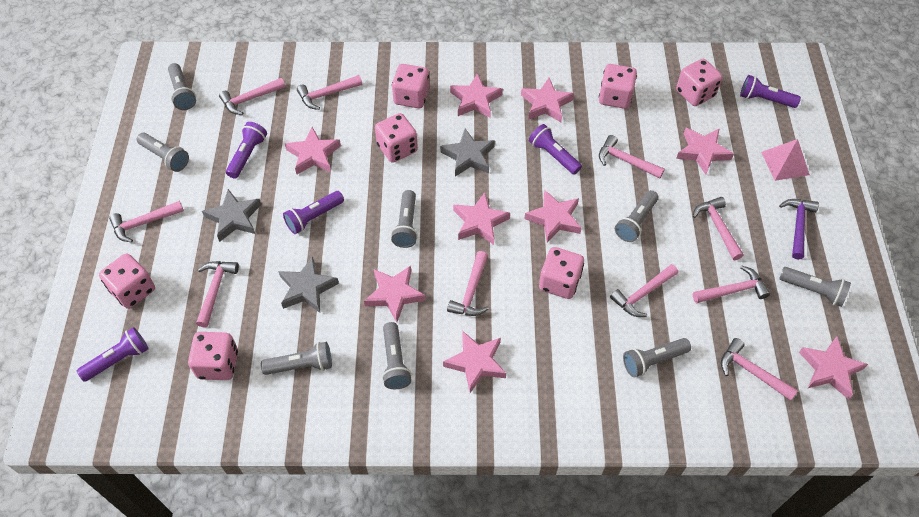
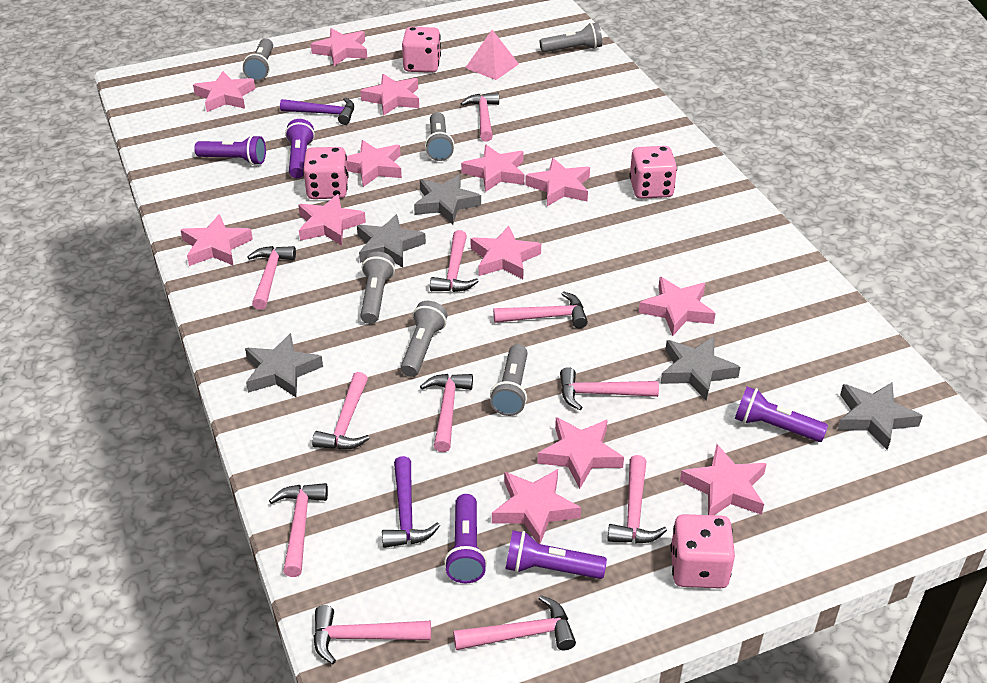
grey flashlight: [137,133,189,172] [168,63,196,110] [261,342,332,375] [382,322,412,389] [391,190,418,248] [615,190,659,242] [623,338,691,378] [779,267,851,307] = 8 -> [243,38,273,81] [360,252,395,324] [400,301,448,377] [425,112,454,161] [490,344,528,416] [540,23,602,52] = 6
grey star: [202,189,261,242] [278,256,339,313] [440,129,495,177] = 3 -> [245,333,323,397] [357,214,426,268] [414,174,481,224] [660,337,740,401] [838,383,923,450] = 5
pink dice: [99,253,155,309] [188,332,238,380] [375,113,418,163] [392,64,429,108] [539,247,584,299] [599,64,637,109] [676,59,723,106] = 7 -> [303,147,348,199] [402,27,441,73] [629,146,677,199] [670,514,735,589] = 4
pink hammer: [109,201,184,243] [196,261,239,328] [219,78,285,115] [297,75,362,110] [447,251,489,316] [599,135,665,179] [610,264,678,317] [693,197,744,260] [693,265,770,303] [721,338,798,401] = 10 -> [247,246,296,310] [269,483,328,577] [312,372,370,450] [313,605,431,664] [420,374,473,452] [430,230,479,292] [453,595,576,650] [460,92,499,141] [493,291,588,328] [560,367,659,410] [607,455,667,544] = 11
pink star: [285,127,341,174] [364,266,426,322] [443,331,506,393] [450,73,503,118] [453,193,510,245] [521,78,574,122] [524,190,582,243] [676,128,734,175] [799,336,868,399] = 9 -> [181,214,253,266] [193,71,255,112] [298,194,366,246] [311,28,367,66] [347,140,402,187] [360,74,419,116] [461,145,524,192] [471,226,541,279] [492,469,581,544] [525,158,590,206] [537,417,624,489] [639,277,716,336] [680,444,767,515] = 13
purple hammer: [779,199,819,260] = 1 -> [280,97,354,125] [382,456,440,548] = 2

